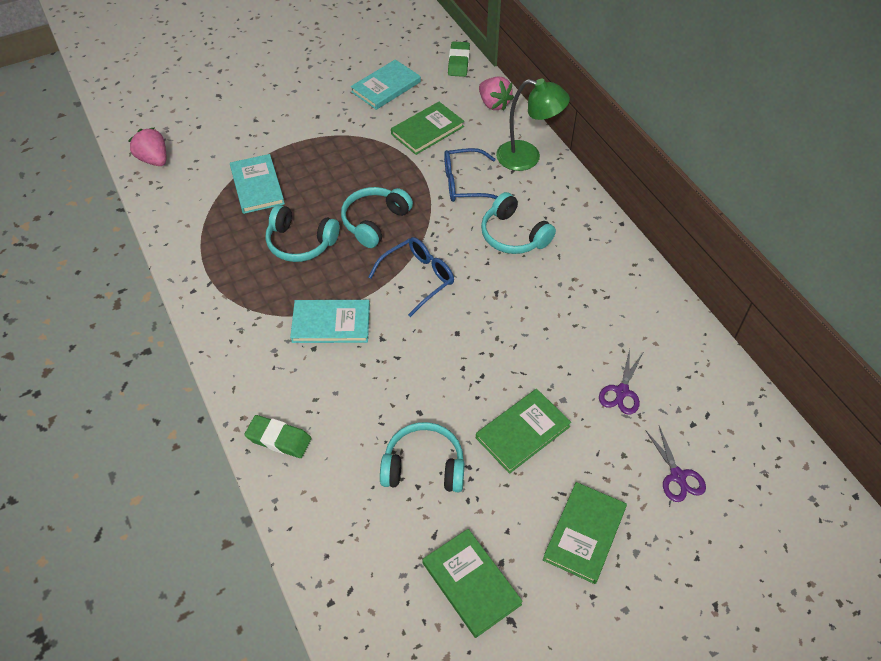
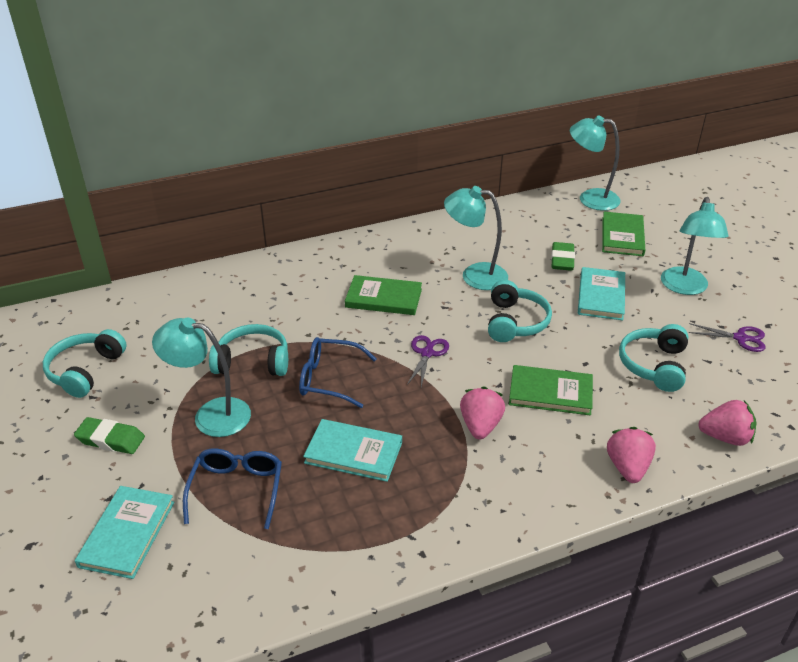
green book: [391,102,464,155] [423,529,523,638] [476,389,571,474] [543,482,627,584] = 4 -> [345,275,422,315] [509,365,593,415] [602,212,645,256] = 3
green lamp: [496,79,570,171] = 1 -> none = 0
pink strawberry: [129,127,166,166] [479,77,514,111] = 2 -> [460,386,505,439] [607,427,656,483] [698,400,756,446] = 3
turquoise lamp: none = 0 -> [152,317,251,437] [444,186,508,290] [570,115,621,211] [661,197,728,295] = 4

